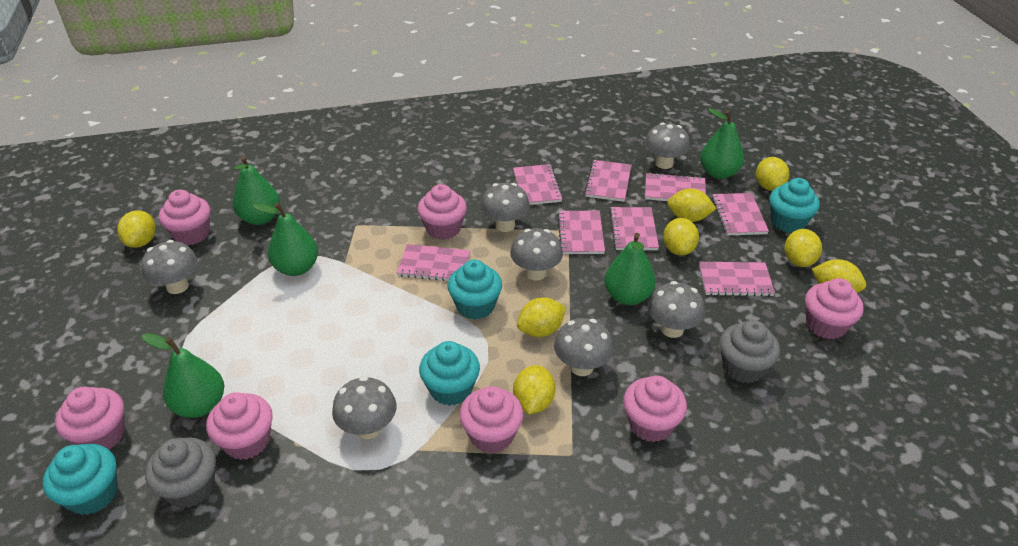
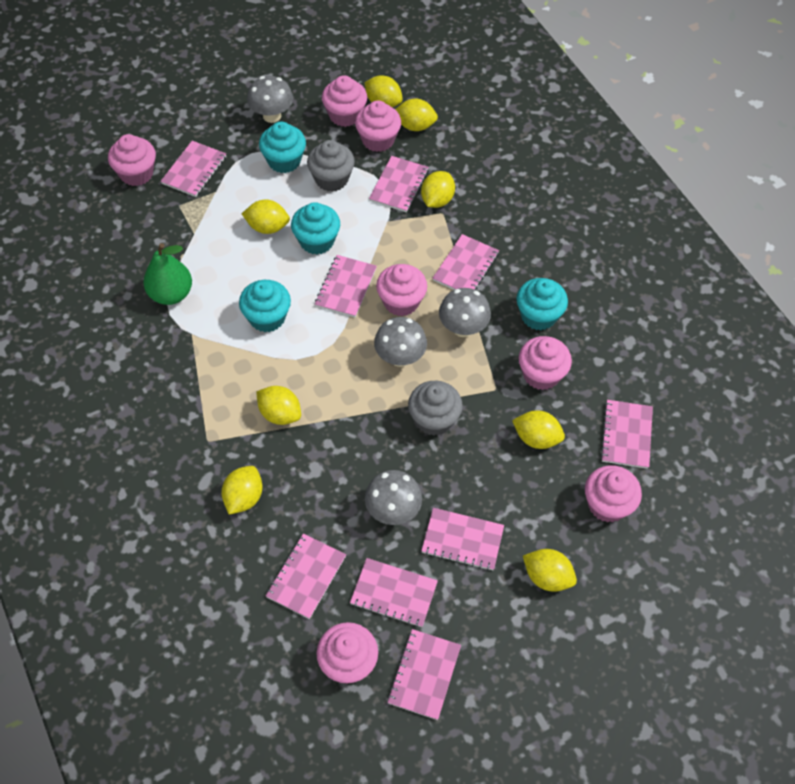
green pear: [142,333,224,418] [233,156,280,225] [253,203,318,276] [604,233,656,305] [700,108,744,179] = 5 -> [143,243,192,305] = 1
grey mushroom: [141,240,198,294] [332,376,397,439] [481,183,530,232] [510,228,563,281] [554,318,613,376] [645,123,690,169] [648,281,705,338] = 7 -> [247,76,293,123] [365,470,422,525] [374,317,427,367] [439,288,491,337] = 4
pink notebook: [397,244,470,281] [513,164,563,205] [558,211,605,254] [585,160,631,202] [610,207,659,250] [645,173,706,201] [699,262,775,296] [712,193,769,235] = 8 -> [161,141,226,197] [266,533,346,619] [315,255,377,317] [350,558,438,627] [369,156,429,212] [387,629,461,720] [421,508,504,571] [433,234,499,290] [600,400,653,469] = 9

